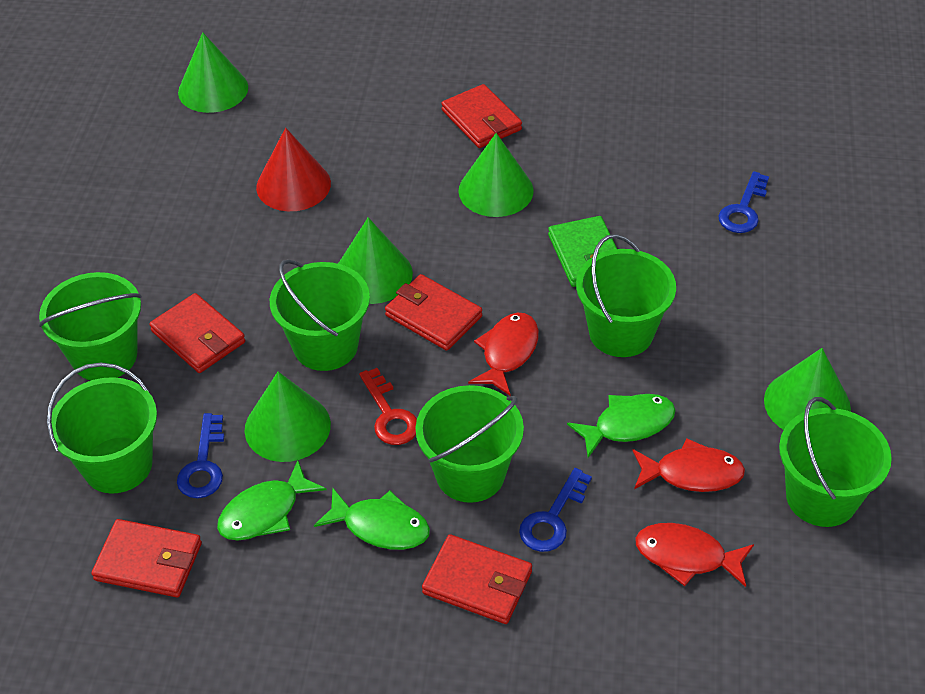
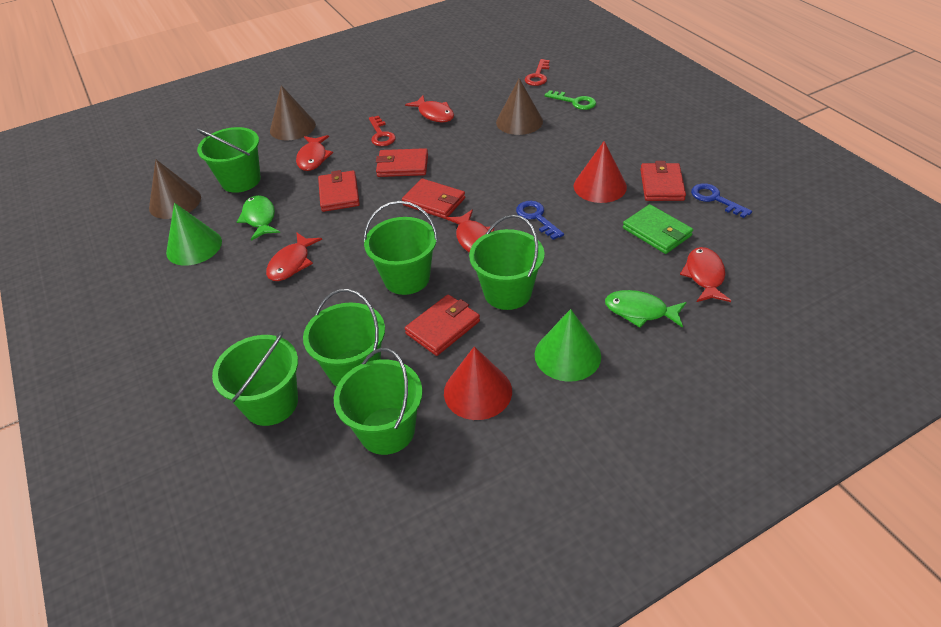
blue key: [177,413,224,498] [519,468,592,552] [718,171,769,233] = 3 -> [516,201,564,240] [691,183,752,218] = 2
brown cone: none = 0 -> [149,160,201,219] [270,85,316,140] [496,78,543,135] = 3
green cone: [178,32,248,113] [245,372,331,462] [338,217,413,304] [458,133,534,217] [764,348,851,430] = 5 -> [166,203,222,266] [535,309,601,382] = 2
green fish: [217,460,326,541] [314,487,430,550] [567,394,676,458] = 3 -> [237,195,280,241] [605,290,686,328] = 2
green key: none = 0 -> [544,90,596,110] = 1
red cone: [256,128,331,211] = 1 -> [444,346,512,420] [574,141,627,203] = 2
red fish: [468,313,539,396] [632,439,745,492] [635,523,754,587] = 3 -> [266,233,322,281] [296,135,333,171] [405,96,454,122] [446,210,494,253] [680,247,731,302] = 5
red key: [359,368,417,445] = 1 -> [369,116,396,146] [525,59,550,86] = 2

